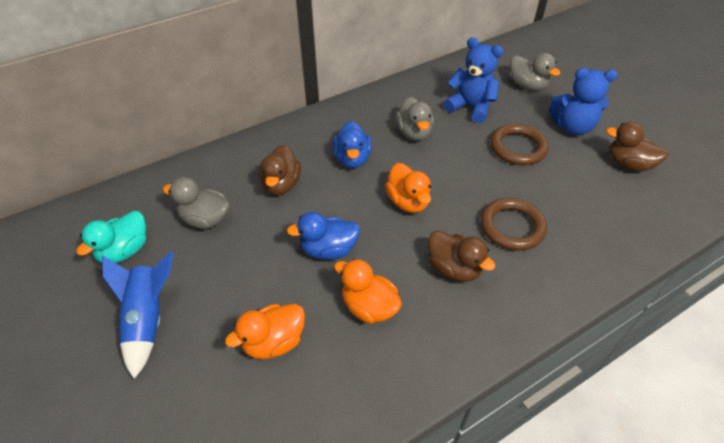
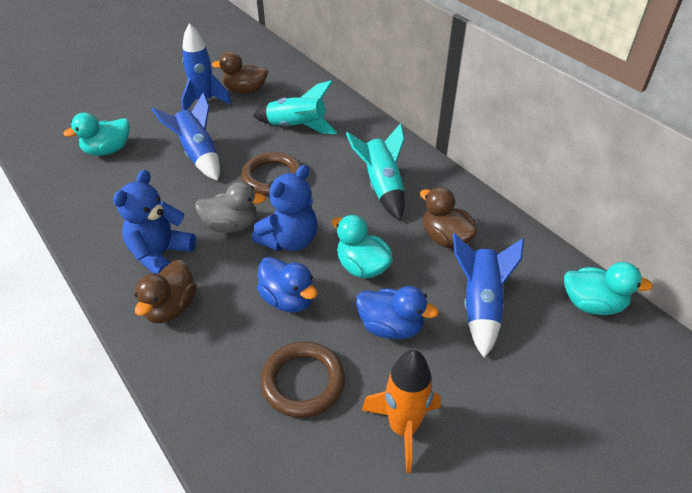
blue rocket: [102,252,173,379] = 1 -> [152,93,220,181] [181,23,231,110] [453,233,524,358] = 3
grey duck: [163,177,230,229] [395,97,434,141] [510,53,560,91] = 3 -> [195,182,266,233] = 1
orange duck: [225,304,305,359] [334,259,402,324] [385,163,431,213] = 3 -> none = 0
orange rocket: none = 0 -> [362,350,441,473] = 1
turquoise duck: [76,211,146,263] = 1 -> [63,113,130,156] [332,215,392,278] [564,262,653,315] = 3
turquoise rocket: none = 0 -> [253,80,337,134] [346,123,405,220] = 2

